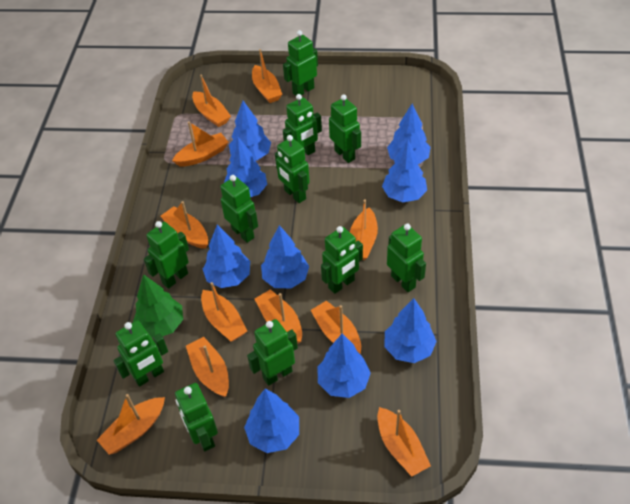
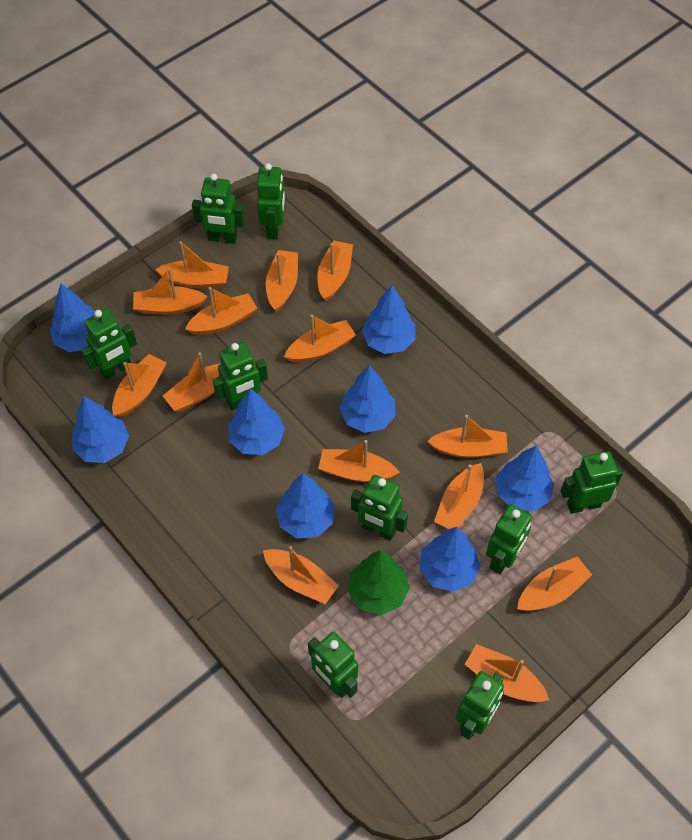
blue tree: [203,224,250,288] [224,137,267,197] [229,101,271,161] [244,389,299,453] [261,225,309,288] [318,334,371,398] [382,140,427,202] [384,298,437,363] [387,104,431,164] = 9 -> [50,284,95,352] [72,397,129,463] [228,388,285,455] [276,473,335,538] [340,365,396,433] [362,285,415,354] [420,527,481,592] [496,445,554,512] = 8
green robot: [113,320,168,387] [144,221,189,289] [175,383,218,451] [221,175,258,243] [247,319,298,386] [275,135,310,203] [283,30,318,96] [283,94,322,155] [321,226,363,294] [329,94,361,163] [387,224,426,292] = 11 -> [81,309,137,380] [192,174,245,244] [213,342,268,411] [257,163,285,239] [308,632,358,698] [351,475,408,541] [456,671,504,740] [486,504,532,574] [561,451,623,514] = 9
orange boat: [97,394,165,455] [161,201,208,249] [172,121,228,167] [186,337,229,397] [192,74,231,127] [201,282,247,342] [252,49,282,103] [255,289,302,344] [310,301,361,354] [350,200,378,260] [377,407,431,477] = 11 -> [112,354,166,417] [133,268,208,315] [155,241,229,288] [163,352,221,411] [185,287,257,335] [263,546,339,604] [266,250,298,312] [284,315,356,363] [317,241,353,301] [318,440,400,482] [427,415,508,458] [434,463,484,529] [465,644,549,702] [517,556,592,611] = 14

